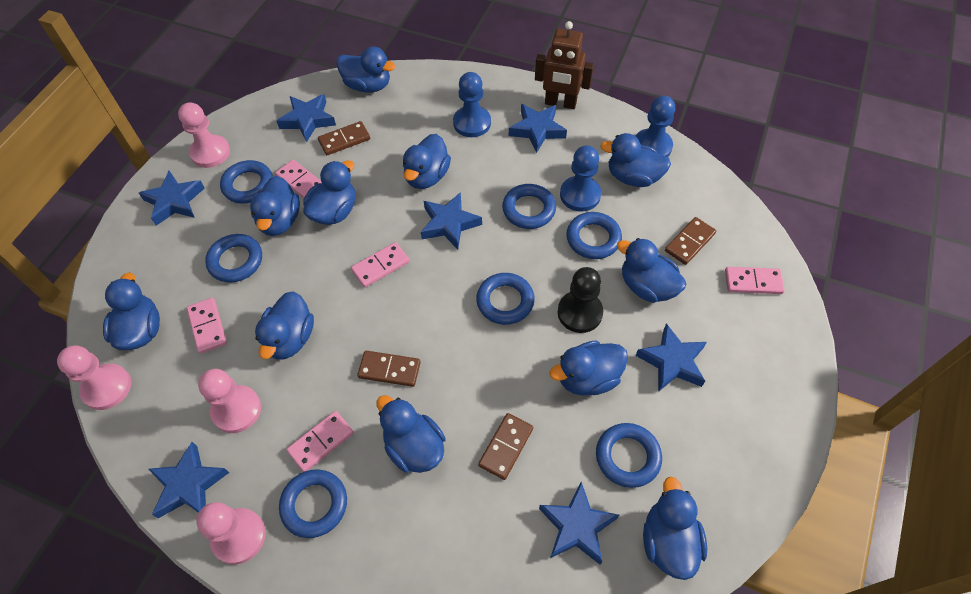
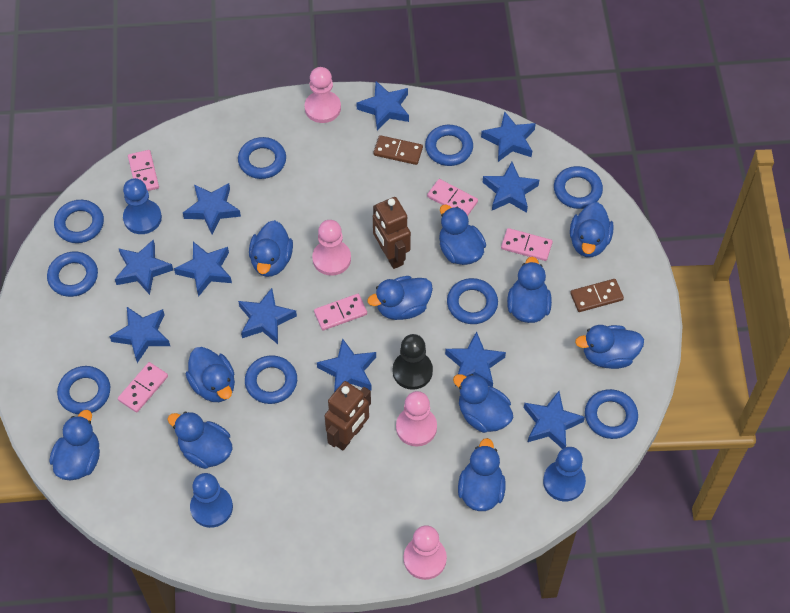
blue ring: [205,234,262,283] [220,160,273,204] [279,469,347,538] [476,273,535,325] [502,184,556,229] [566,212,622,259] [596,423,662,488] = 7 -> [47,252,98,297] [54,200,104,243] [57,366,110,414] [238,137,286,179] [245,355,297,404] [425,125,473,166] [447,278,498,324] [554,166,603,209] [585,389,638,439] = 9
blue star: [139,171,205,226] [148,442,229,518] [277,94,336,142] [421,192,482,249] [509,104,567,153] [539,482,619,565] [636,323,707,392] = 7 -> [109,307,170,363] [115,239,173,295] [174,242,232,297] [183,183,241,235] [238,288,297,344] [317,338,376,392] [356,81,409,131] [445,331,506,387] [481,111,536,162] [483,162,539,213] [524,391,585,449] = 11
brown domino: [318,121,370,155] [357,351,421,387] [478,413,533,480] [665,217,716,265] = 4 -> [373,135,423,165] [570,279,624,312] = 2
brown robot: [535,21,594,109] = 1 -> [325,381,371,451] [373,197,411,269] = 2

